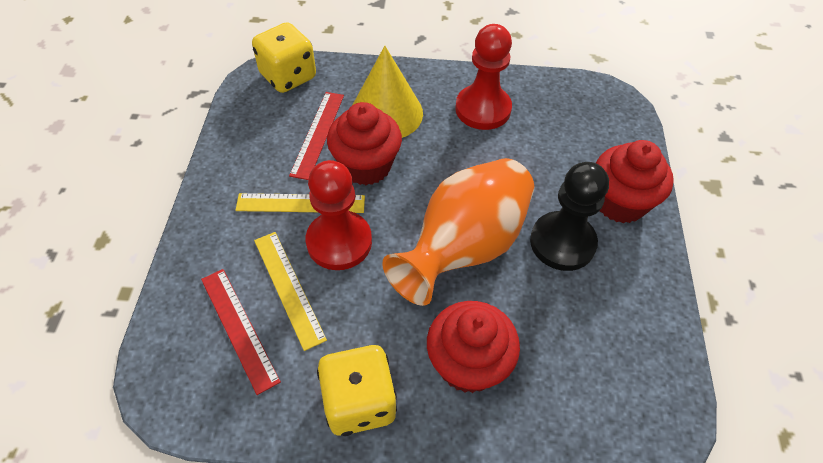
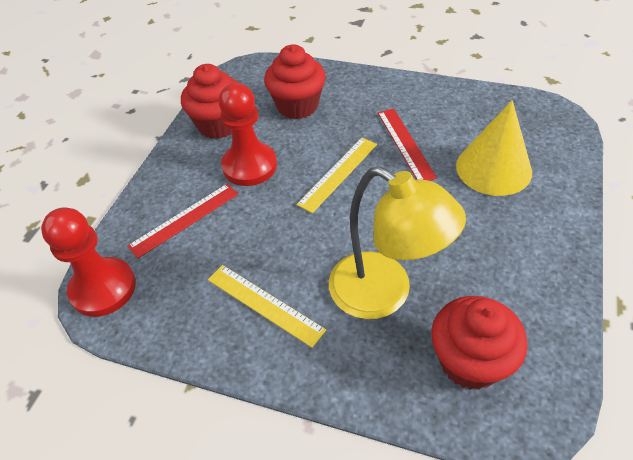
black pawn: [530,162,609,271] = 1 -> none = 0
orange vase: [382,158,534,306] = 1 -> none = 0
yellow dice: [252,22,316,93] [317,345,397,436] = 2 -> none = 0
yellow lamp: none = 0 -> [329,167,466,319] = 1

